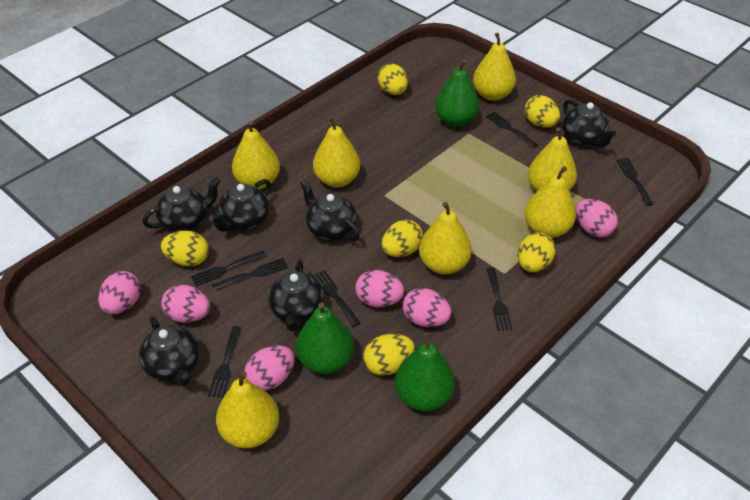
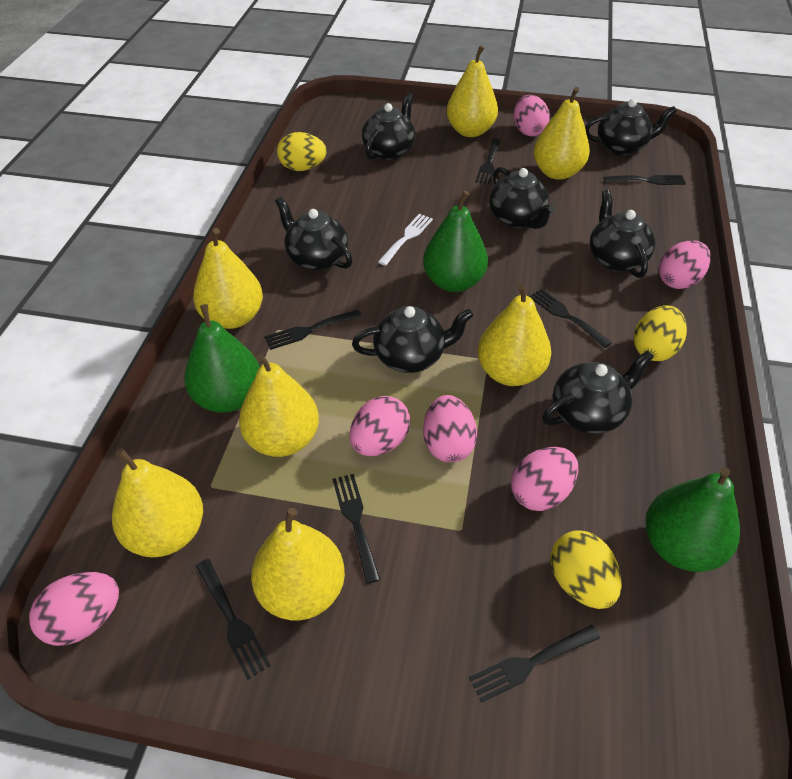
black teapot: [139,316,200,387] [143,178,220,232] [209,179,271,232] [268,259,324,332] [300,180,360,242] [562,99,616,147] = 6 -> [275,197,353,271] [352,306,473,373] [362,93,415,160] [489,167,555,229] [542,350,654,434] [585,99,677,156] [589,190,655,278] = 7
white fork: none = 0 -> [378,214,433,266] = 1
yellow egg: [161,231,209,267] [363,334,415,376] [378,64,408,95] [382,220,423,257] [518,232,556,272] [524,95,560,128] = 6 -> [277,132,326,171] [550,530,622,609] [634,305,687,361] = 3

